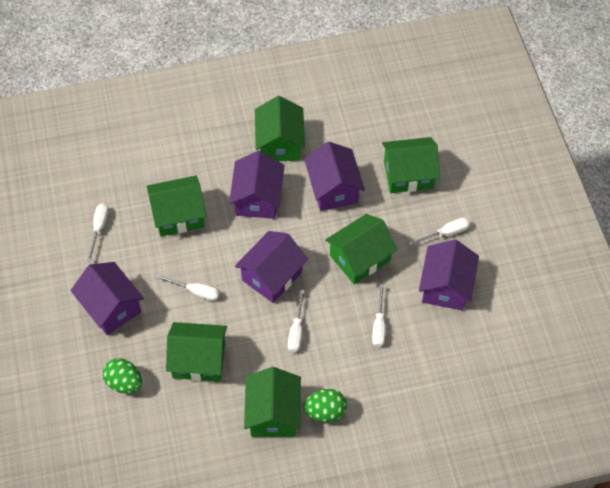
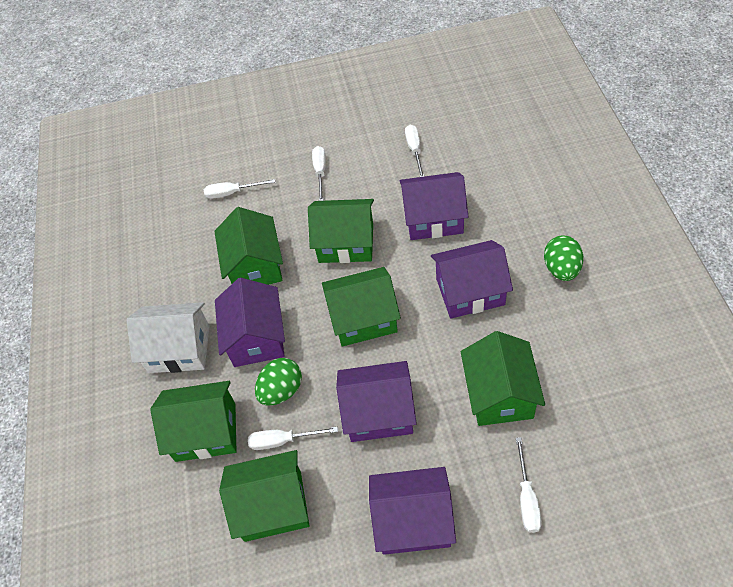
white house: none = 0 -> [126,302,209,373] = 1

